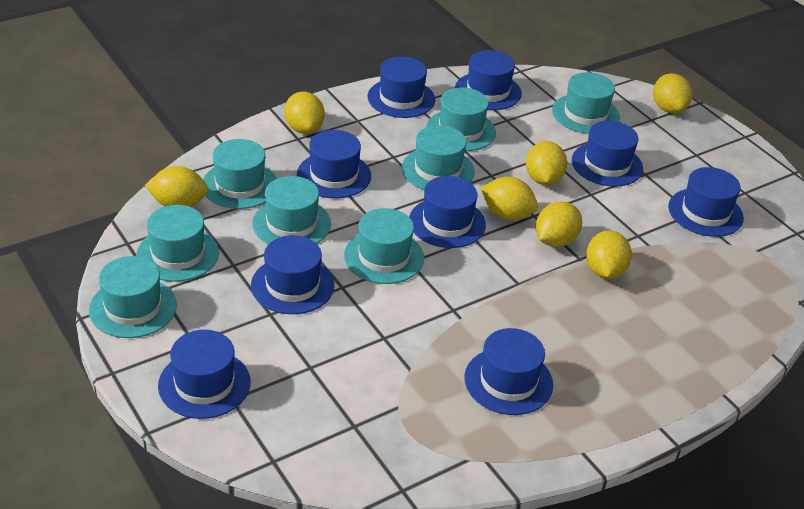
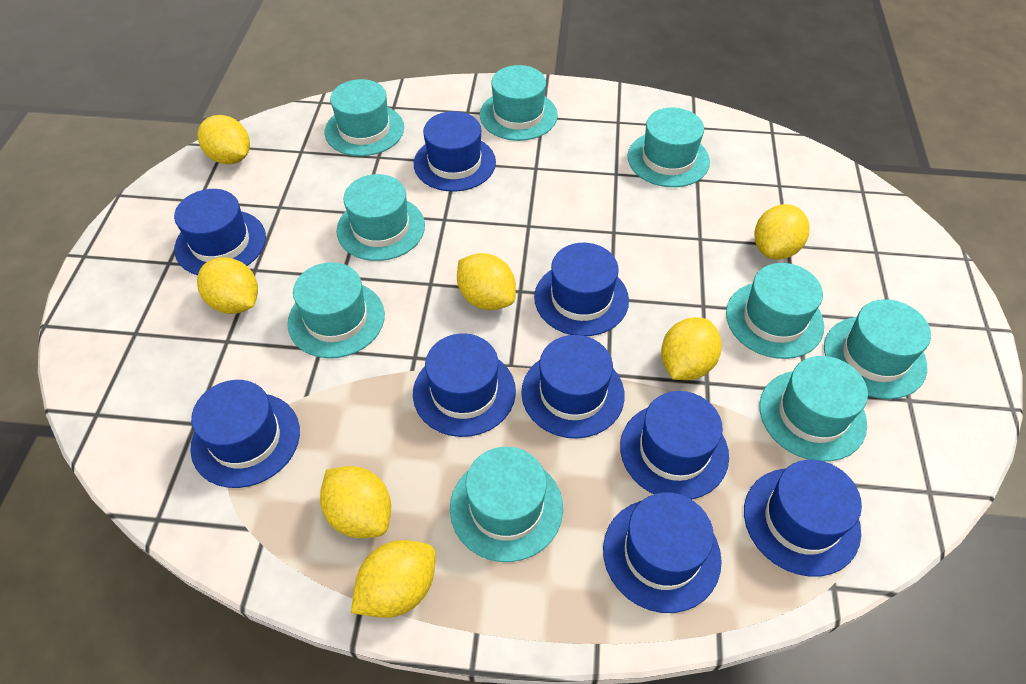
turquoise hat: [89,256,177,338] [136,205,219,282] [203,139,277,209] [252,176,331,244] [344,208,424,284] [402,125,475,190] [426,87,496,151] [552,72,620,134] = 8 -> [287,262,385,358] [325,79,404,156] [336,174,425,261] [450,447,563,562] [480,65,558,141] [627,108,710,187] [726,263,824,359] [760,356,868,462] [824,299,931,399] = 9

